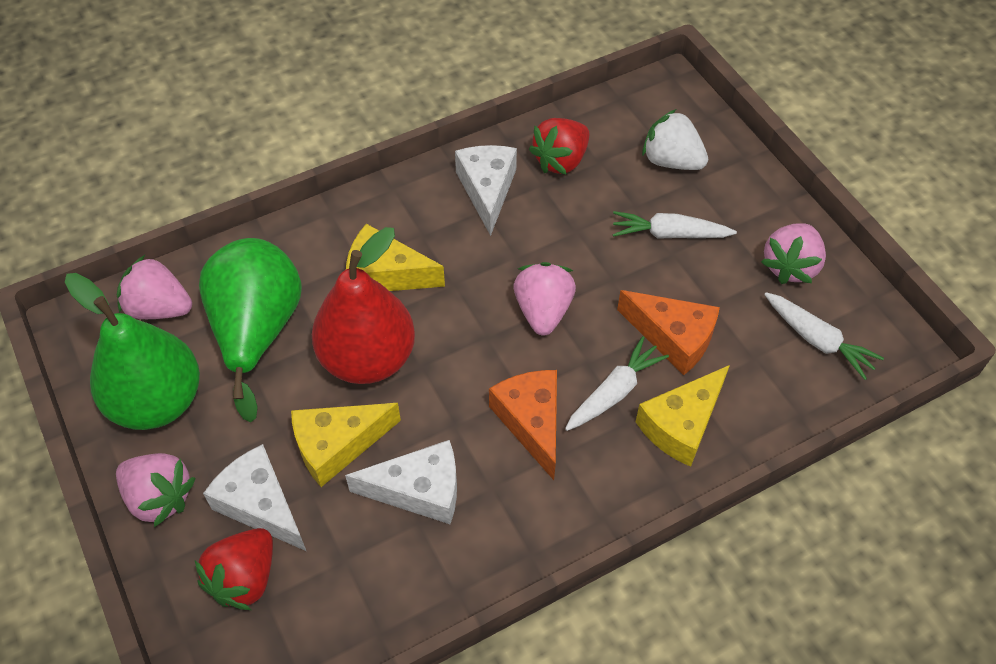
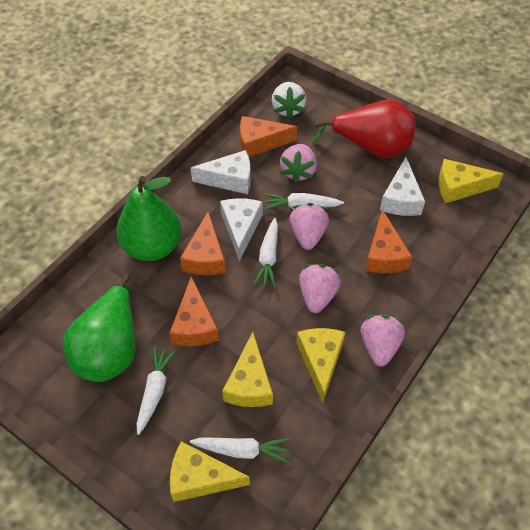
orange cheese: [489,370,557,480] [617,290,720,375] = 2 -> [170,277,219,346] [180,212,226,275] [240,116,297,157] [365,209,412,273] = 4
red strawberry: [195,528,273,610] [529,118,590,175] = 2 -> none = 0
white carrot: [565,336,669,431] [613,211,737,239] [764,292,884,380] = 3 -> [136,346,177,435] [190,437,290,463] [253,218,278,288] [264,193,344,210] = 4
yellow cheese: [291,403,401,487] [346,224,445,291] [636,365,730,467] = 3 -> [170,441,250,502] [222,332,273,407] [296,328,345,403] [439,159,503,203] = 4

